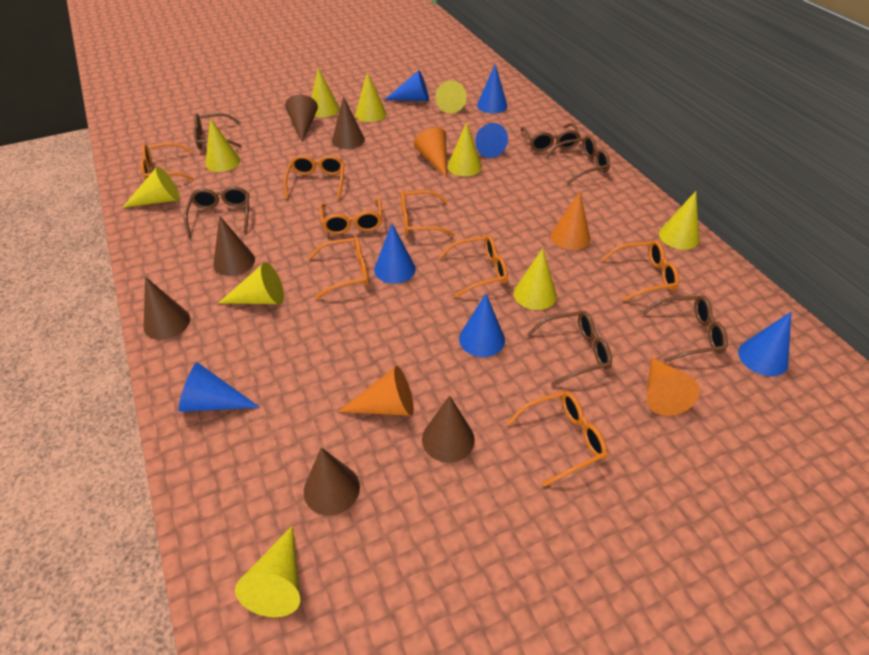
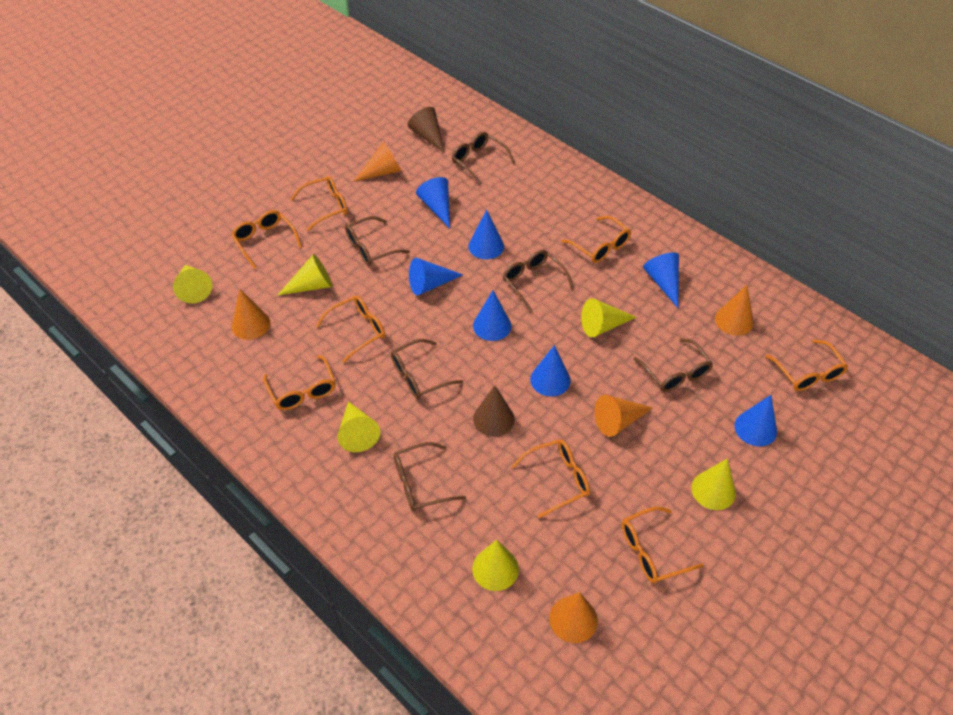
brown cone: [144,277,190,340] [213,216,255,276] [285,95,318,142] [304,447,360,516] [332,97,365,149] [422,395,475,463] = 6 -> [408,107,445,153] [473,385,515,437] = 2
orange cone: [338,366,414,416] [414,127,447,178] [551,191,590,250] [646,357,699,416] = 4 -> [232,289,270,340] [353,142,402,182] [549,592,598,643] [594,395,653,437] [715,285,754,336] = 5
yellow cone: [122,166,180,208] [206,118,240,172] [219,262,284,304] [235,526,300,617] [311,67,340,117] [355,72,386,122] [435,81,467,114] [447,122,482,177] [514,248,557,310] [659,191,699,250] = 10 -> [173,265,212,304] [277,254,332,296] [338,401,380,452] [472,540,519,591] [581,298,637,337] [692,458,736,510] = 6

